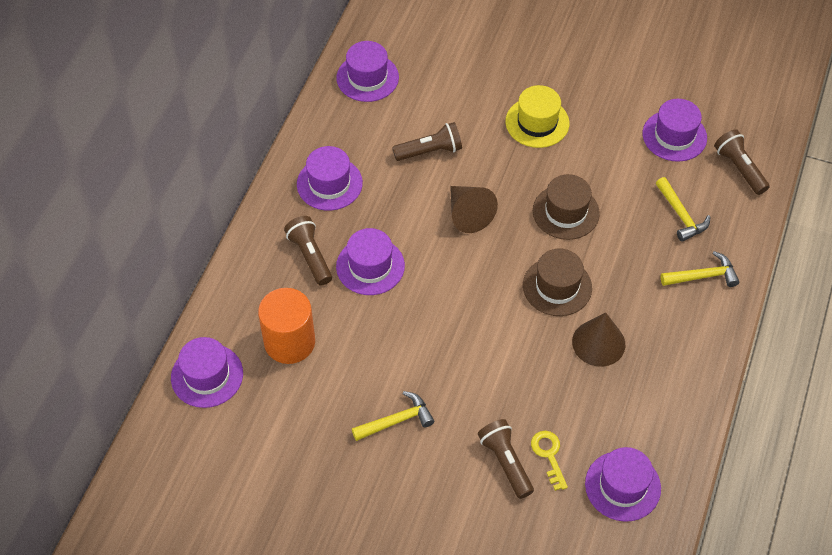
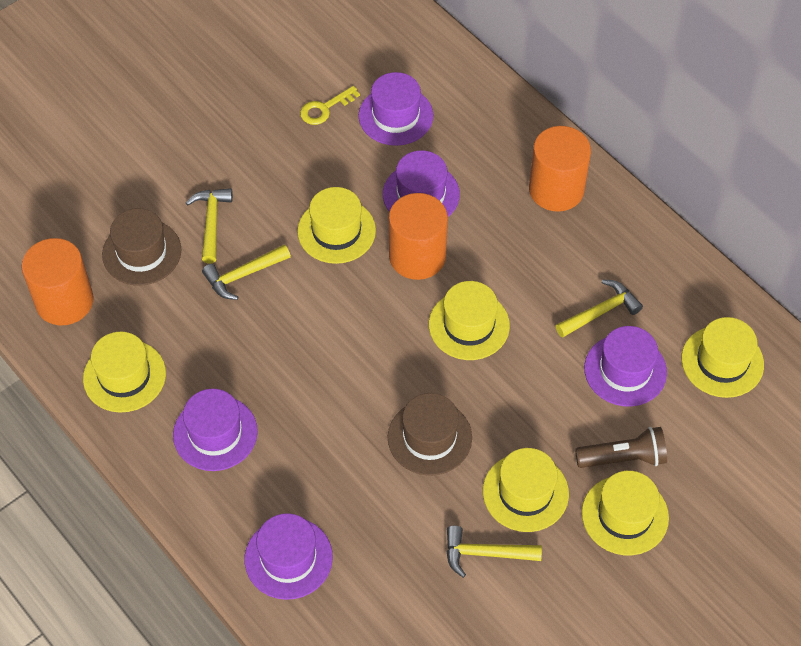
brown cone: [450,186,498,233] [572,312,625,367] = 2 -> none = 0
brown flashlight: [284,216,332,286] [392,122,462,161] [478,419,534,499] [714,129,770,195] = 4 -> [575,427,667,468] = 1
orange cylinder: [258,288,315,364] = 1 -> [22,238,94,325] [389,193,448,280] [529,126,591,212] = 3
purple hat: [171,337,243,408] [297,146,363,211] [336,41,399,102] [336,228,405,295] [585,447,661,522] [643,99,707,162] = 6 -> [173,389,258,471] [245,513,333,600] [358,72,433,146] [383,150,460,217] [584,326,667,407] = 5
yellow hammer: [352,391,435,441] [656,177,710,242] [661,251,739,287] = 3 -> [186,188,233,263] [202,244,291,300] [446,526,542,578] [556,280,643,338] = 4
yellow hat: [505,85,569,148] = 1 -> [83,332,166,413] [297,187,376,264] [429,281,510,360] [483,448,569,532] [582,471,669,555] [681,317,764,398] = 6

